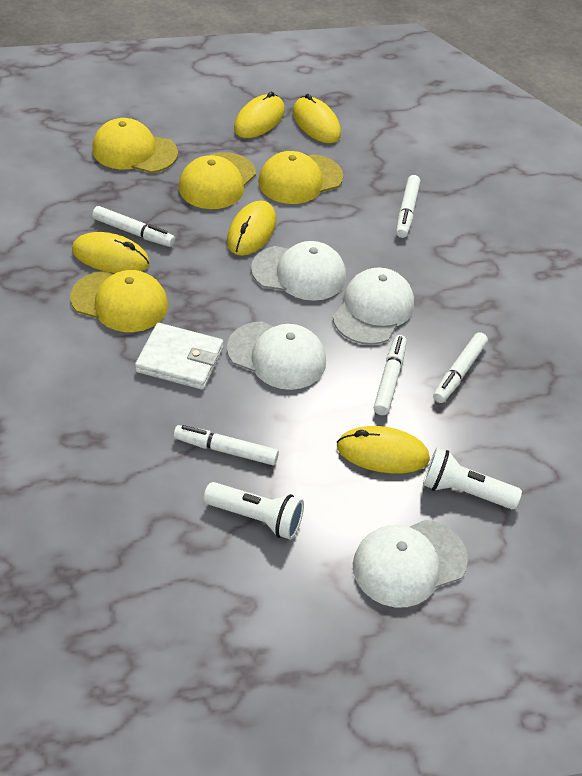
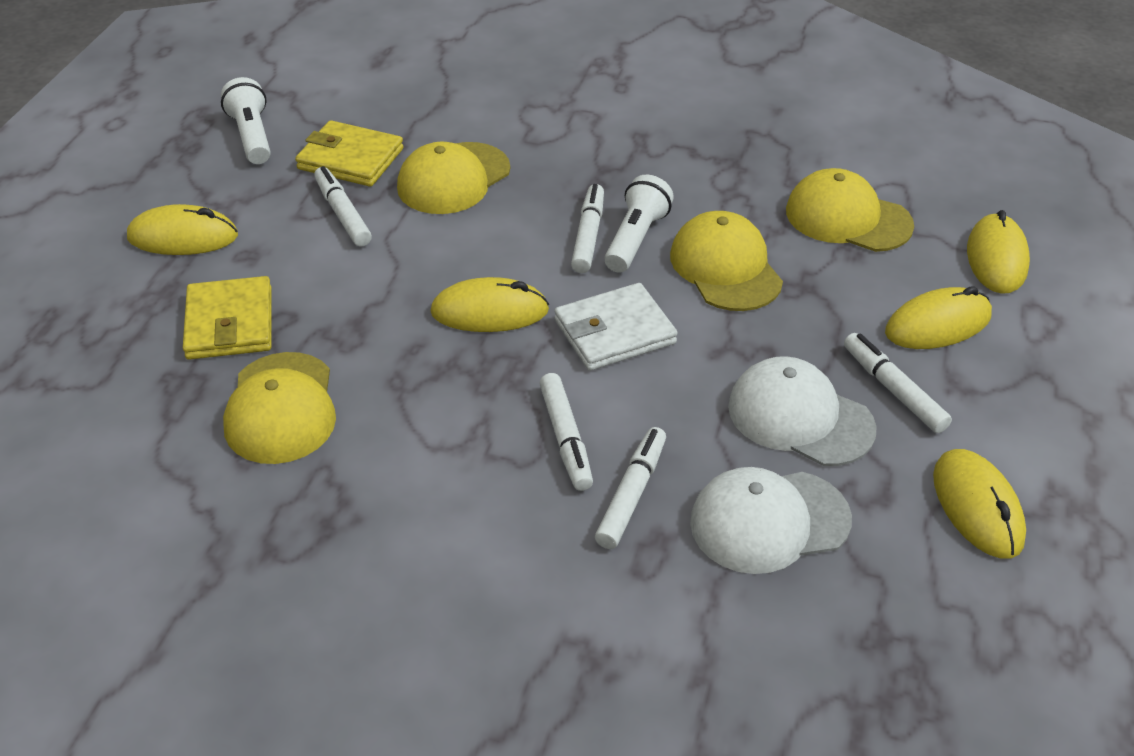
white cap: [227,321,326,390] [251,241,346,301] [333,267,414,345] [353,520,468,607] = 4 -> [690,467,852,574] [728,356,877,466] = 2
yellow wallet: none = 0 -> [183,276,272,360] [295,120,404,187] = 2

